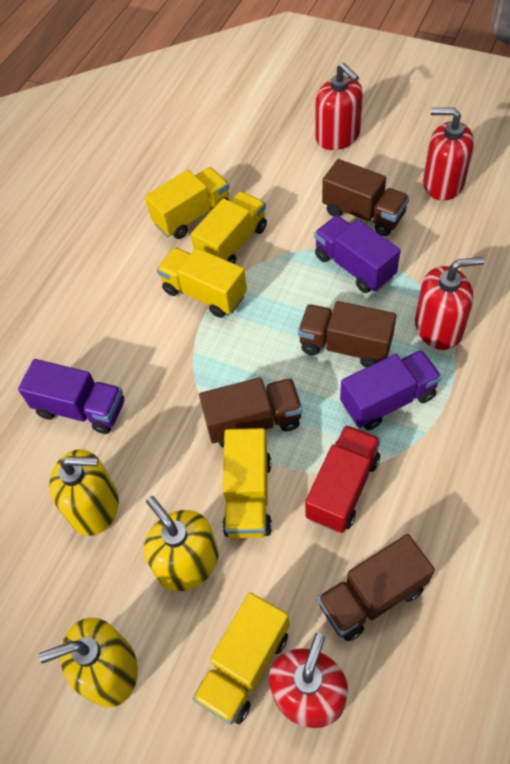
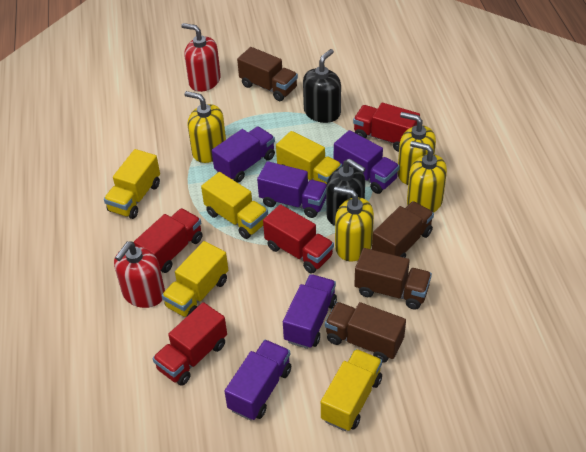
black soap dispenser: none = 0 -> [303,49,341,123] [326,159,366,226] = 2
purple truck: [18,359,124,434] [314,215,401,293] [340,350,442,430] = 3 -> [212,127,275,183] [225,340,291,421] [257,161,327,218] [283,274,337,349] [334,130,400,194] = 5
red soap dispenser: [269,633,348,728] [315,63,363,150] [415,257,484,350] [423,108,474,201] = 4 -> [114,241,165,308] [181,23,221,92] = 2
red truck: [305,425,381,533] = 1 -> [134,208,203,273] [153,302,227,386] [263,204,334,273] [353,103,420,152] = 4
yellow soap dispenser: [39,617,138,708] [49,449,119,536] [144,496,218,591] = 3 -> [184,91,226,163] [334,186,374,261] [398,112,436,185] [407,141,447,212] = 4

